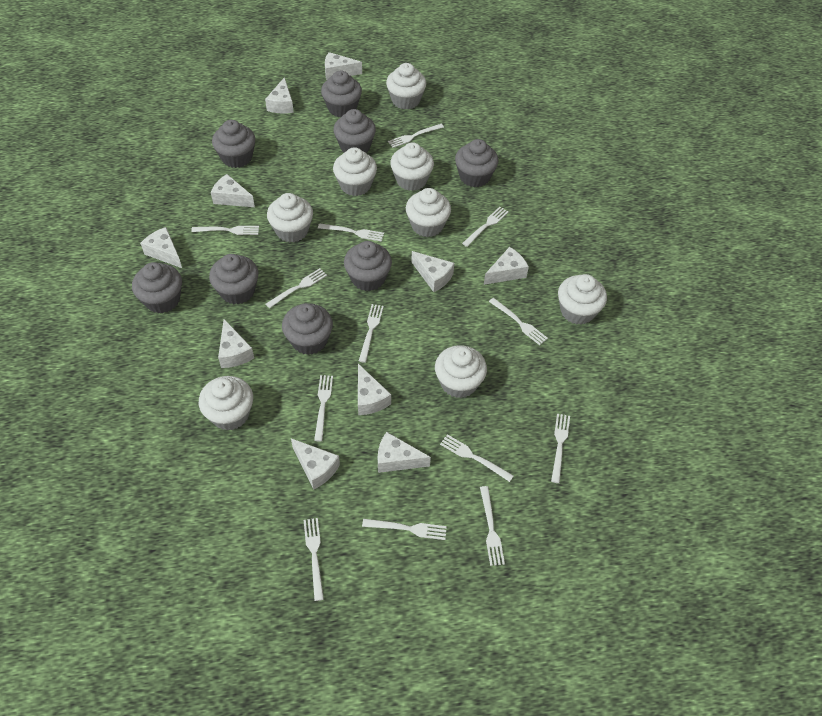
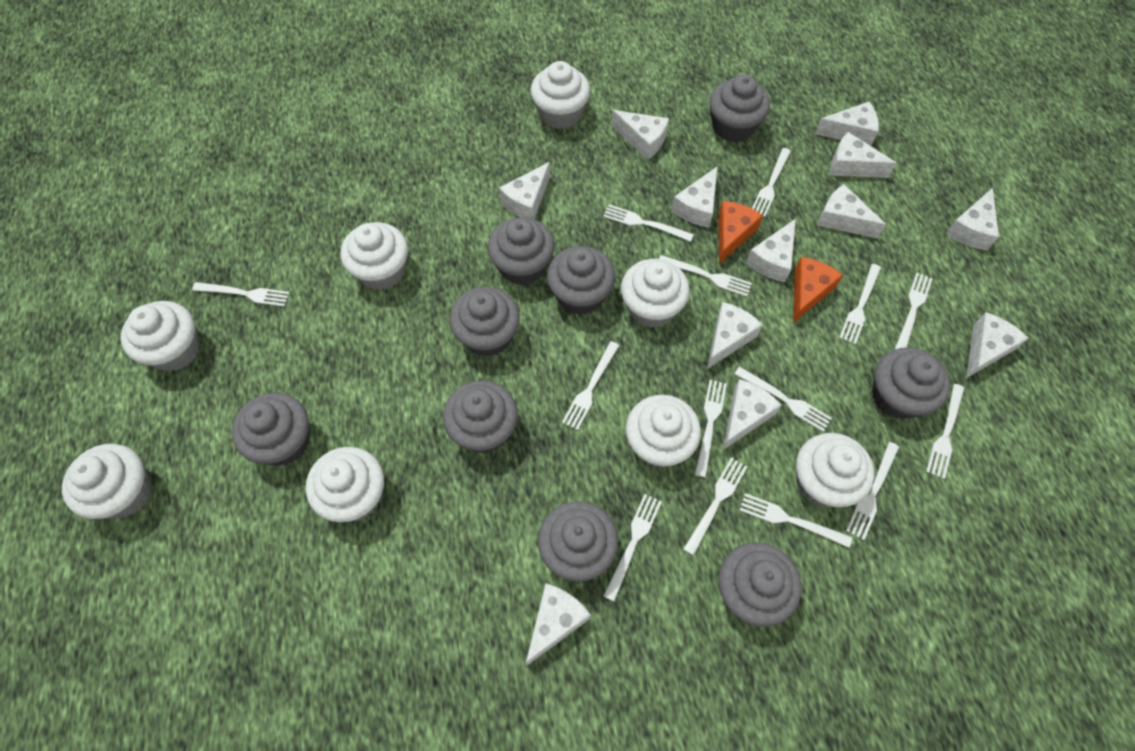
grey cupcake: [132,262,182,313] [209,254,259,304] [212,120,255,168] [282,303,333,355] [321,71,362,117] [333,109,376,153] [344,241,392,291] [455,139,498,187] = 8 -> [232,393,310,466] [443,381,518,453] [450,287,520,357] [488,217,555,285] [538,501,618,582] [547,246,615,315] [710,74,770,143] [718,542,801,627] [872,347,950,419] = 9
orange cheese: none = 0 -> [718,201,763,264] [793,257,843,323] = 2
white cheese: [140,227,182,268] [211,174,255,207] [218,319,254,368] [265,77,294,114] [291,438,340,490] [325,52,362,80] [358,364,391,415] [378,432,431,473] [411,251,454,292] [484,247,529,285] = 10 -> [499,162,550,219] [526,583,591,665] [612,110,669,160] [672,167,717,227] [707,302,763,369] [723,379,782,450] [746,219,796,282] [815,102,879,146] [817,184,886,238] [830,132,897,178] [946,188,999,250] [966,312,1029,378] = 12
white fork: [191,226,259,235] [266,268,327,308] [304,518,324,601] [314,375,333,442] [318,223,384,242] [359,304,384,363] [362,519,447,540] [388,124,444,148] [440,434,513,482] [462,207,509,247] [480,486,505,566] [489,298,548,345] [551,414,570,483] = 13 -> [192,282,289,307] [562,341,620,430] [603,205,694,242] [603,494,662,601] [659,255,752,297] [683,457,747,556] [695,380,727,477] [734,366,832,432] [740,493,852,548] [752,148,791,217] [839,264,881,344] [846,442,899,540] [895,273,933,349] [926,384,964,479] = 14

